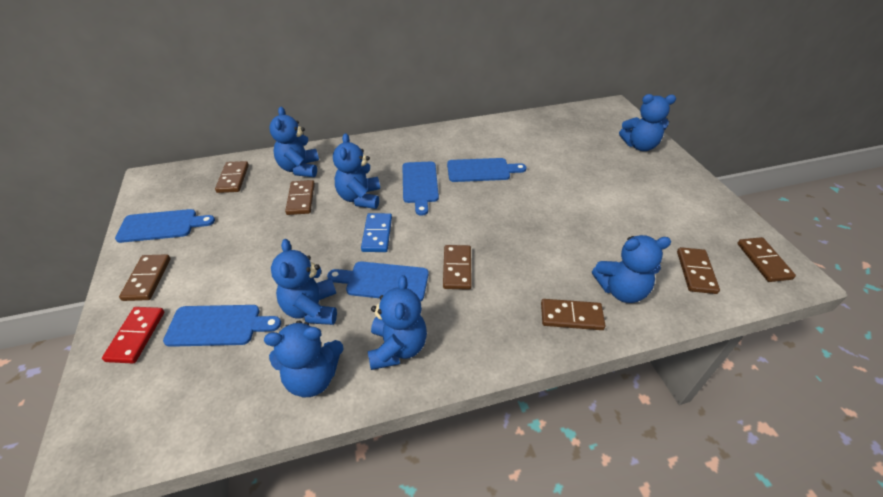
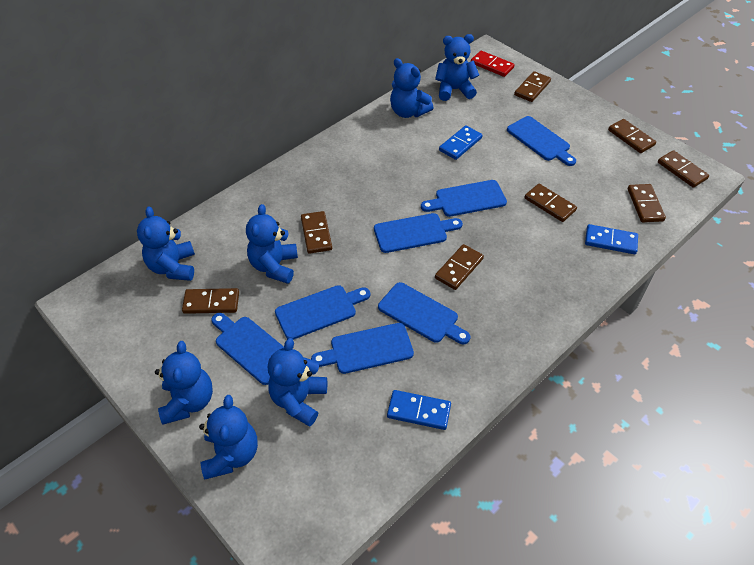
blue cutting board: [115,209,215,243] [163,305,281,347] [327,261,429,302] [402,162,439,216] [447,158,526,182] = 5 -> [211,313,284,385] [275,285,370,340] [311,323,414,374] [374,213,463,253] [378,282,470,344] [421,180,507,217] [507,116,576,166] = 7
blue domino: [361,213,392,252] = 1 -> [387,390,451,430] [439,125,483,160] [585,224,638,254] = 3
brown domino: [119,254,171,301] [215,161,249,193] [285,180,315,215] [443,245,472,290] [541,299,605,330] [677,247,720,294] [737,237,796,282] = 7 -> [182,288,239,314] [301,211,332,254] [435,244,484,290] [514,71,551,102] [525,184,577,222] [608,119,656,153] [628,184,666,222] [658,150,709,188] = 8

